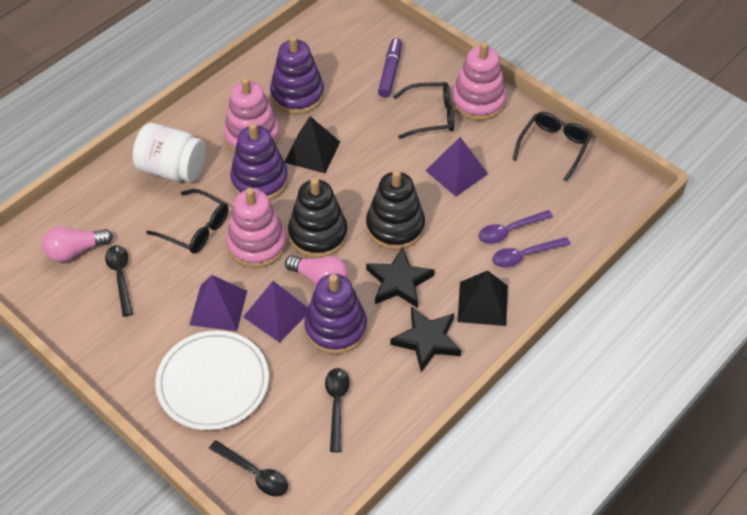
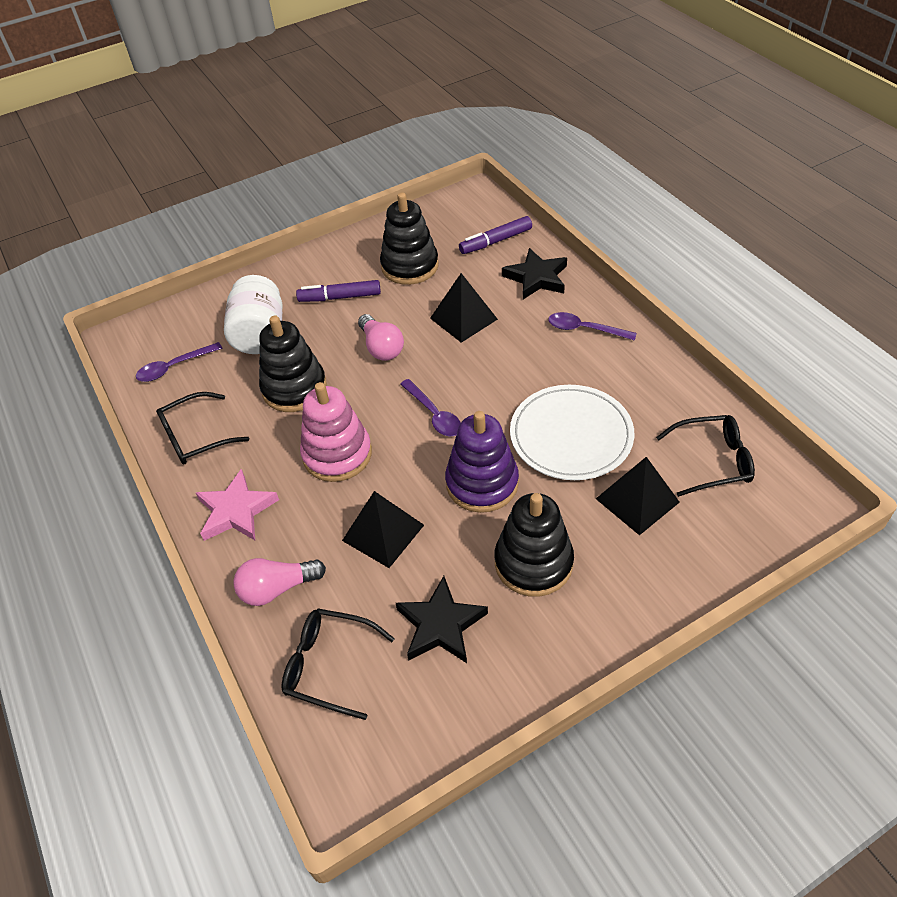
black pyramid: [284,116,340,173] [457,270,508,326] = 2 -> [342,491,424,568] [430,273,498,343] [596,457,680,535] = 3
black spoon: [105,245,133,317] [209,440,288,496] [325,368,350,452] = 3 -> none = 0
black stacking toy: [288,178,348,258] [366,170,425,250] = 2 -> [259,315,327,412] [380,193,439,285] [495,493,574,597] = 3
pink stacking toy: [224,77,280,152] [226,188,287,268] [452,42,506,121] = 3 -> [300,382,372,482] = 1
pink star: none = 0 -> [196,469,279,541] = 1
purple marker: [378,38,402,98] = 1 -> [296,280,381,302] [459,216,532,254] = 2
purple pyramid: [189,275,247,331] [243,281,308,343] [426,137,488,197] = 3 -> none = 0
purple spoon: [478,210,553,244] [492,237,571,268] = 2 -> [136,342,222,382] [400,379,461,436] [548,312,637,341] = 3
purple stacking toy: [230,123,288,200] [270,36,324,114] [304,274,367,354] = 3 -> [445,411,519,513] = 1

